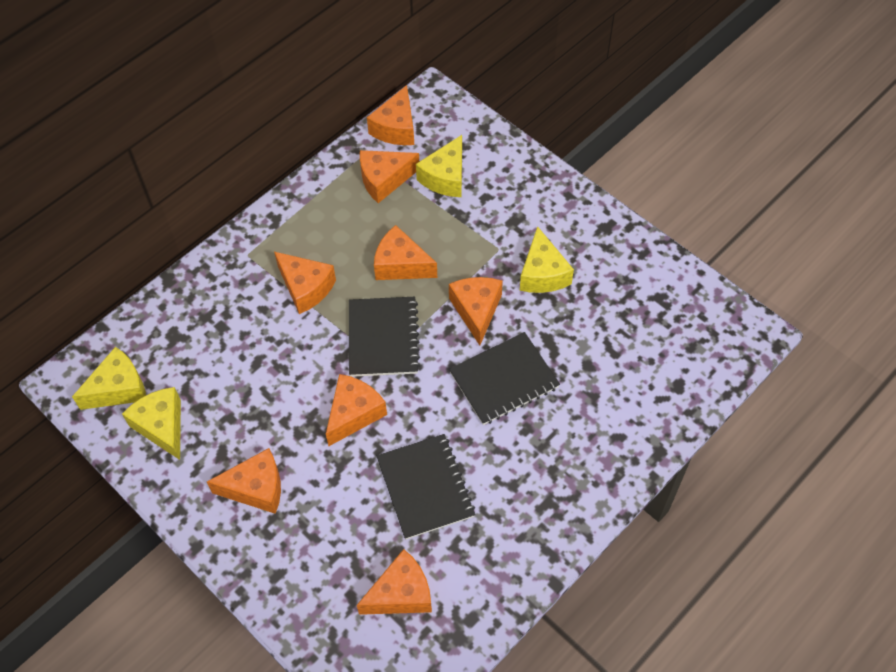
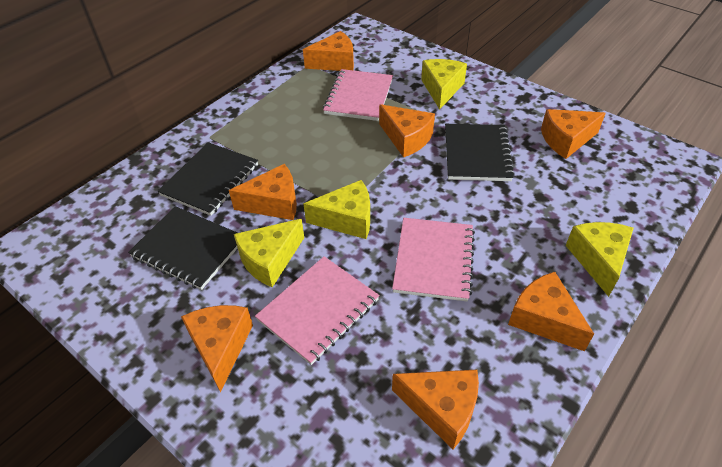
orange cheese: [207,448,281,514] [274,252,336,314] [326,374,387,446] [357,549,432,615] [360,150,419,203] [367,85,414,145] [374,225,437,280] [449,277,503,345] = 8 -> [181,305,253,392] [229,164,297,220] [303,31,354,71] [379,104,435,158] [392,370,479,449] [508,272,594,351] [541,109,606,159] = 7
pink notebook: none = 0 -> [255,256,379,365] [323,69,393,121] [392,218,475,302] = 3

